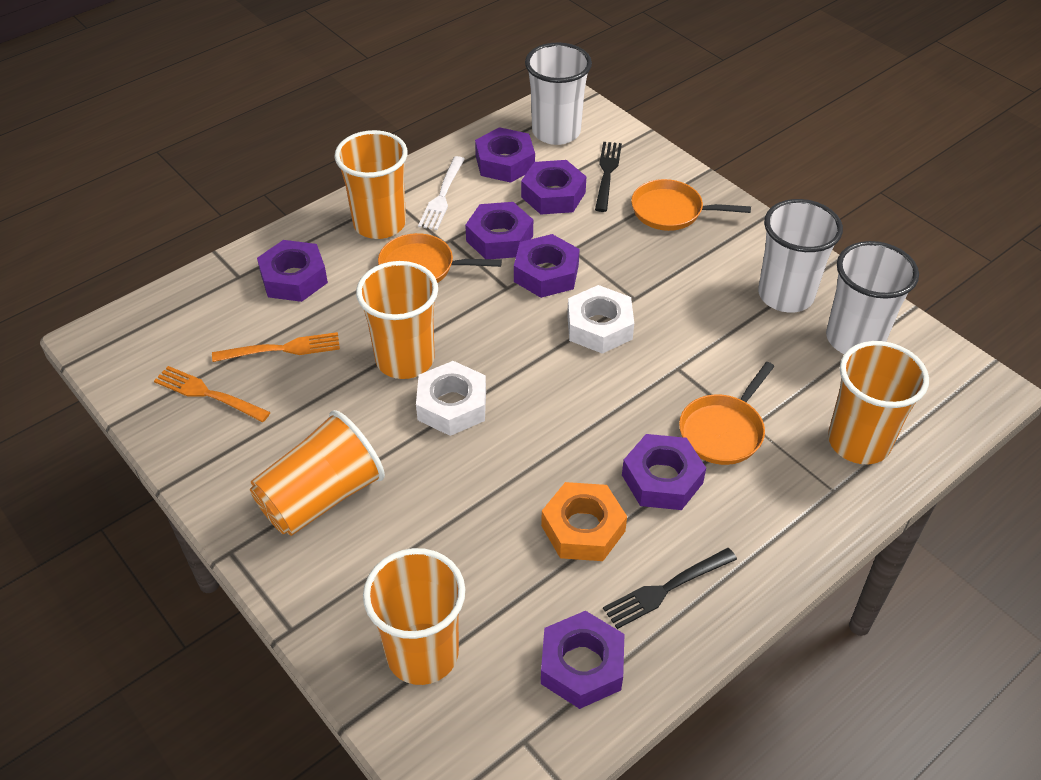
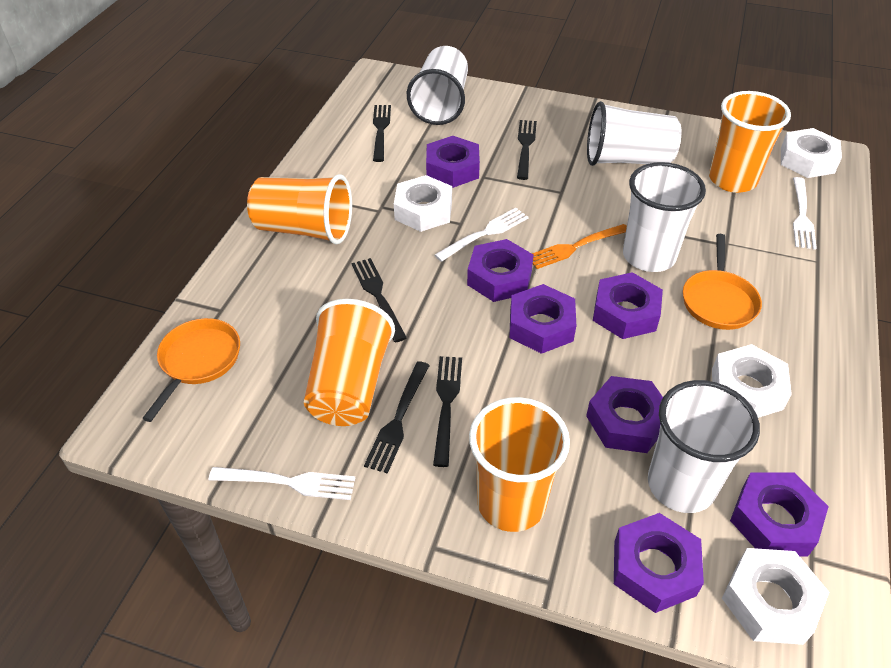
black fork: [595,142,622,212] [603,548,737,629] = 2 -> [352,258,407,342] [364,361,430,474] [373,105,391,162] [433,356,462,467] [517,120,537,180] = 5
orange cup: [250,410,385,536] [335,130,408,239] [356,261,438,379] [363,548,465,685] [828,341,929,464] = 5 -> [247,174,352,244] [304,299,395,426] [469,397,570,532] [709,91,791,193] = 4
orange fork: [154,366,271,422] [212,332,340,362] = 2 -> [532,224,627,269] = 1
orange nut: [541,482,627,561] = 1 -> none = 0
orange pan: [378,233,502,283] [631,179,751,231] [679,362,774,465] = 3 -> [142,318,240,422] [683,234,762,330] = 2
white cup: [525,43,592,145] [758,199,843,313] [826,241,919,354] = 3 -> [407,46,468,125] [587,101,681,166] [623,162,706,272] [648,380,760,513] = 4
white fork: [418,156,465,230] = 1 -> [209,467,355,500] [435,208,529,262] [793,177,817,250] = 3
white nut: [416,361,486,436] [567,285,634,354] = 2 -> [394,175,452,232] [712,344,792,418] [722,548,829,645] [781,128,842,178] = 4

